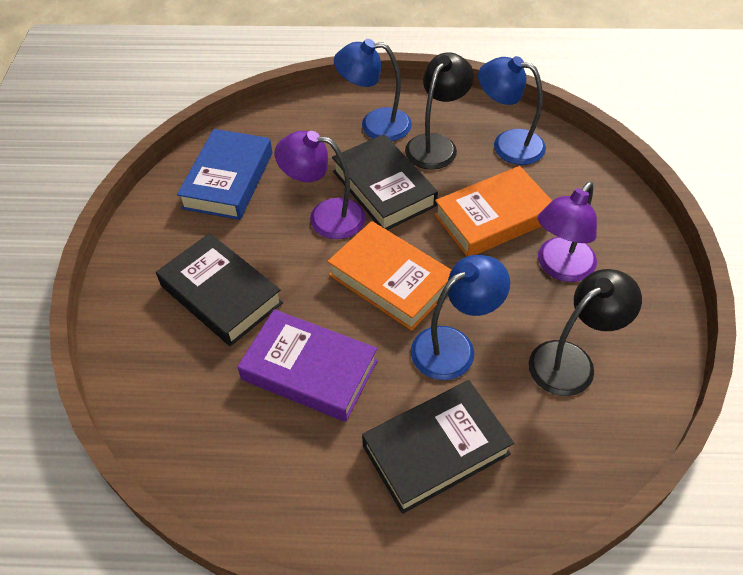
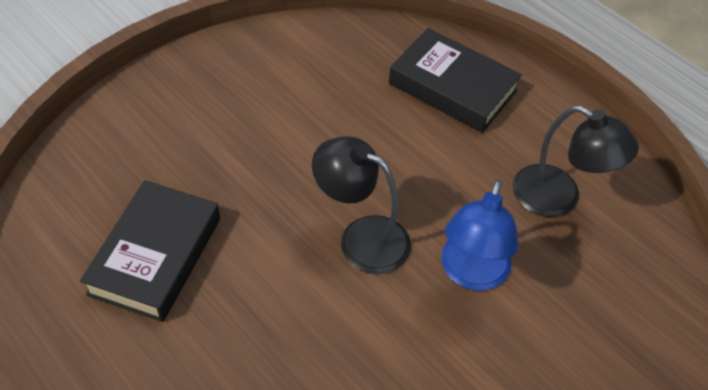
black book: [156,233,283,346] [332,134,438,230] [362,380,514,514] = 3 -> [80,180,220,322] [389,28,522,133] = 2
blue book: [177,129,273,220] = 1 -> none = 0
blue lamp: [334,39,412,141] [411,255,510,380] [478,56,546,165] = 3 -> [441,179,518,291] = 1
orange book: [327,221,451,331] [434,166,552,256] = 2 -> none = 0
purple book: [237,309,378,422] = 1 -> none = 0
purple lamp: [274,131,365,239] [538,182,597,282] = 2 -> none = 0

